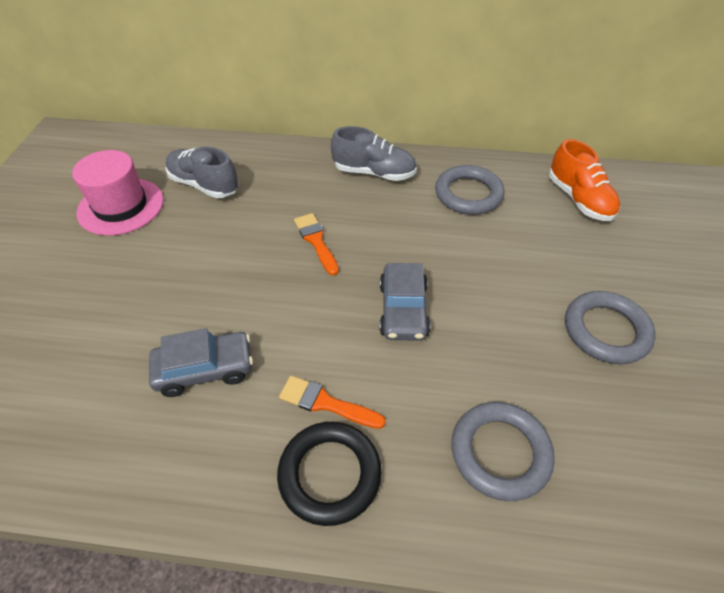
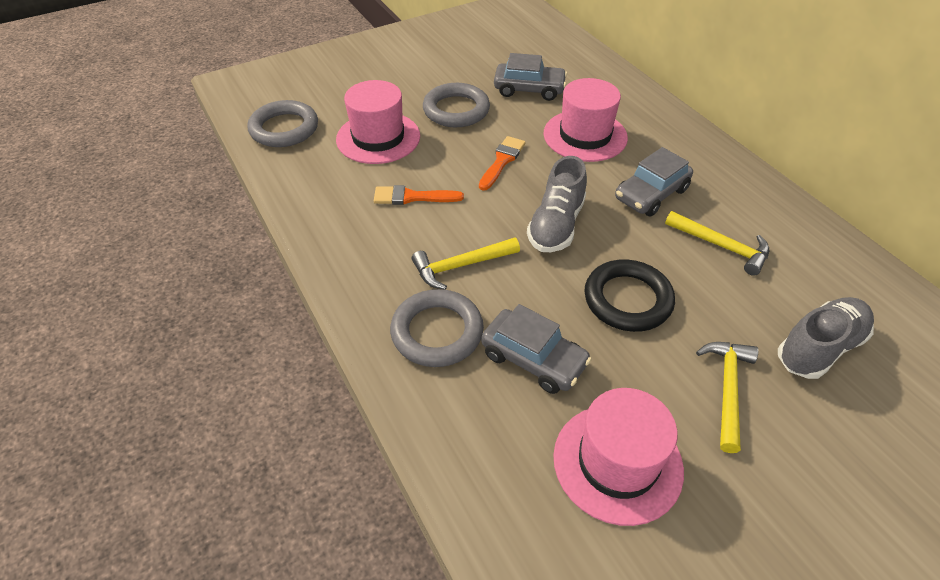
grey car: [149,328,253,397] [380,263,431,341] = 2 -> [481,304,592,394] [494,53,567,101] [615,147,693,217] = 3
orange shoe: [549,139,620,221] = 1 -> none = 0
pink hat: [72,150,164,236] = 1 -> [336,80,420,164] [543,78,628,162] [553,388,684,526] = 3
yellow hammer: none = 0 -> [412,237,520,290] [665,211,769,276] [696,342,758,453] = 3

